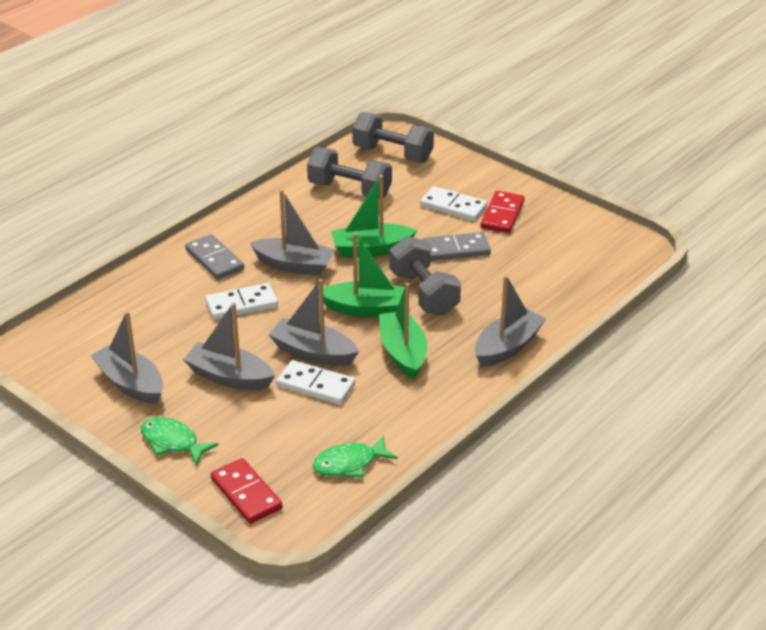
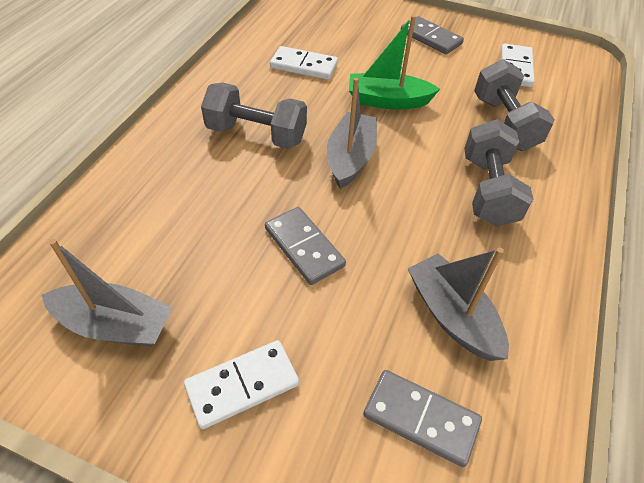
green boat: [323,233,405,317] [331,175,417,257] [379,283,427,380] = 3 -> [349,15,440,110] = 1
green fish: [141,417,219,465] [313,435,398,478] = 2 -> none = 0
grey boat: [90,311,163,404] [183,302,275,390] [250,190,335,276] [268,279,359,366] [475,275,546,367] = 5 -> [42,239,173,347] [327,78,377,189] [408,248,509,361] = 3
grey domino: [185,234,244,280] [423,232,491,261] = 2 -> [265,207,346,285] [363,370,482,467] [401,16,464,54] = 3
red domino: [210,458,283,524] [480,191,525,233] = 2 -> none = 0

